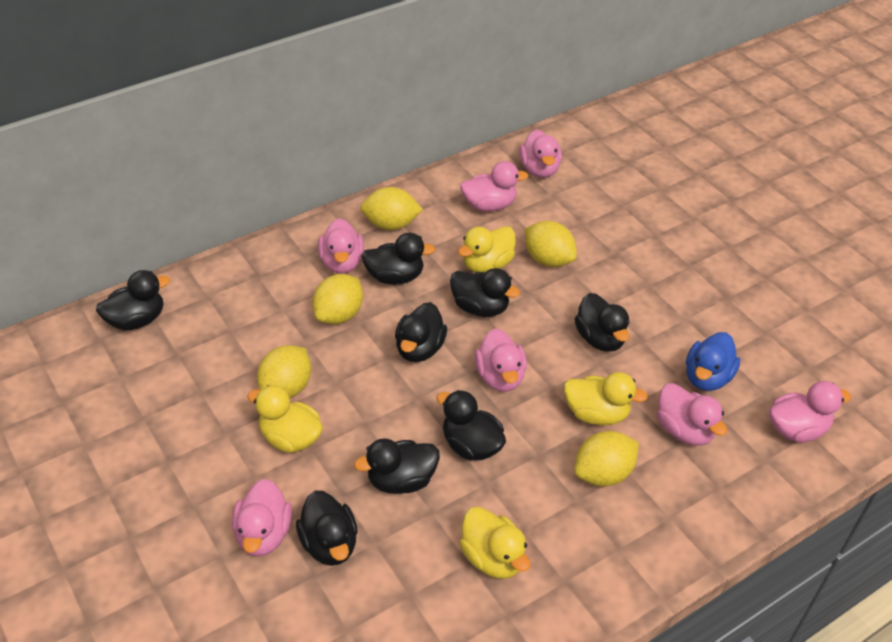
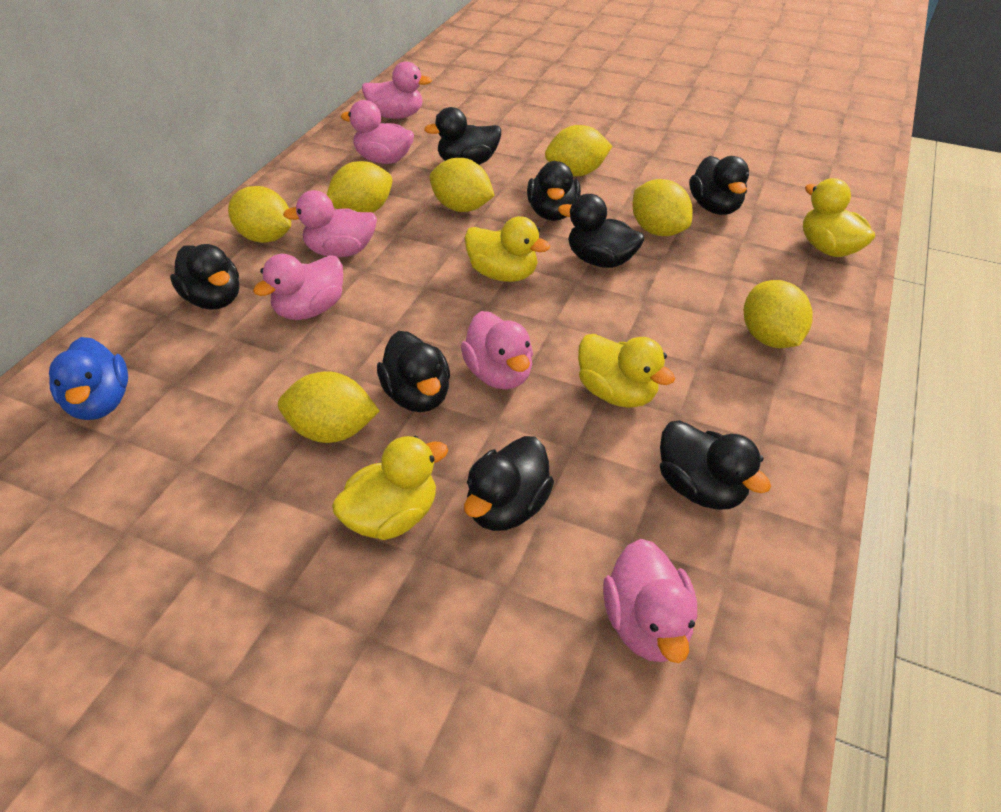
pink duck: [232,479,292,556] [318,218,364,274] [460,161,528,212] [474,328,527,392] [519,129,562,178] [657,383,727,446] [769,381,851,442] = 7 -> [253,254,343,320] [283,190,377,257] [341,100,414,164] [362,61,432,119] [461,311,533,390] [603,539,697,663] = 6
yellow lemon: [257,345,311,398] [312,274,363,324] [360,187,423,230] [525,221,577,267] [574,431,639,487] = 5 -> [228,186,291,243] [278,371,379,443] [327,161,392,212] [430,158,495,212] [545,125,612,176] [632,179,693,236] [744,280,813,348] = 7

